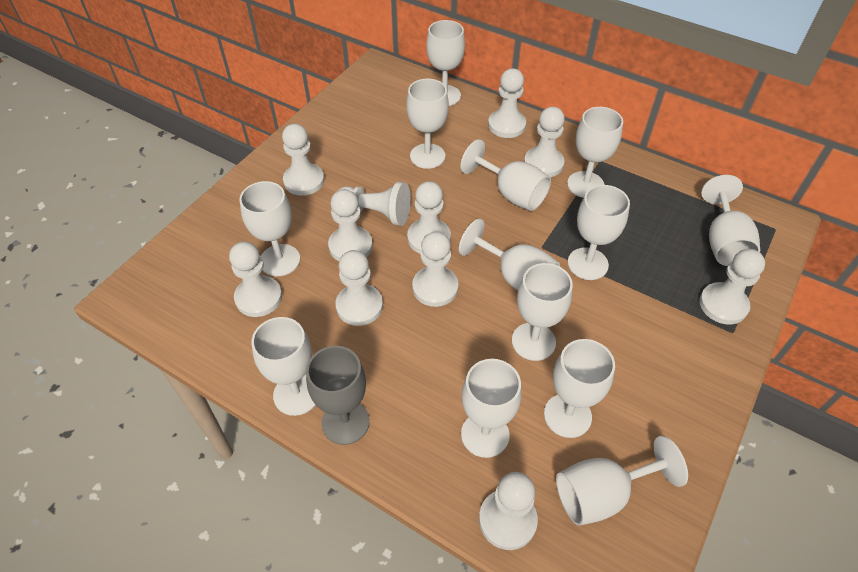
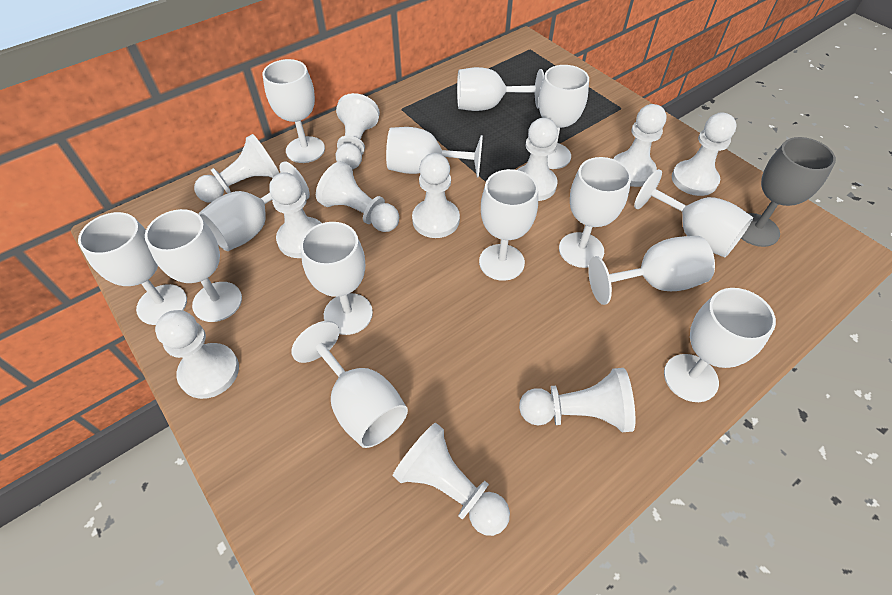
white goblet: [239,181,300,276] [252,317,315,416] [406,79,449,169] [426,20,465,106] [459,219,560,290] [461,139,551,211] [461,359,522,458] [512,263,573,361] [544,339,615,438] [556,436,688,526] [567,107,623,198] [568,185,630,280] [701,175,760,266] = 13 -> [78,212,187,325] [145,209,242,322] [199,161,310,251] [263,59,325,163] [291,321,408,448] [300,222,373,335] [386,127,483,178] [457,67,544,111] [479,169,538,281] [539,65,589,169] [559,157,631,268] [588,236,715,305] [634,169,753,258] [664,288,776,402] = 14

